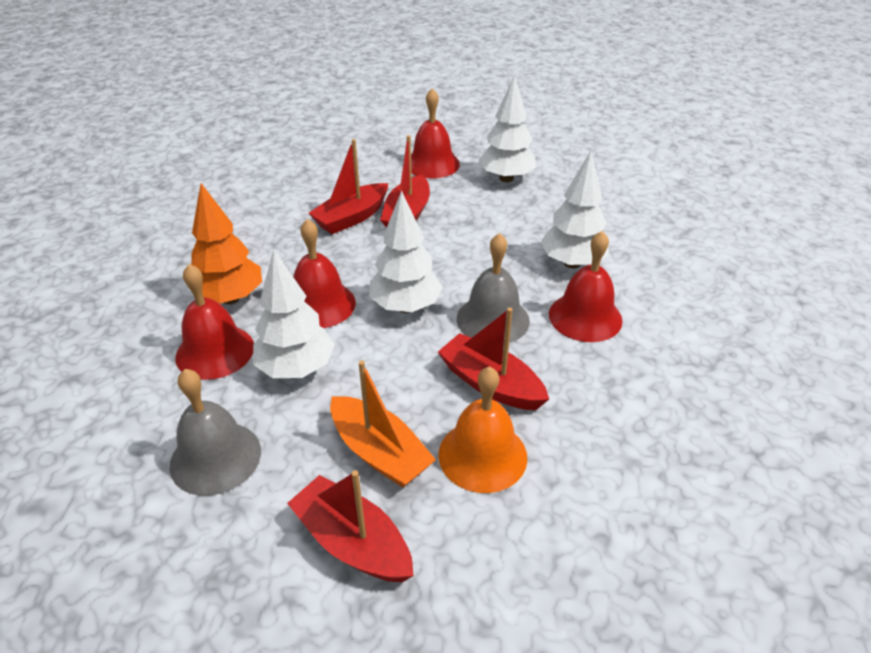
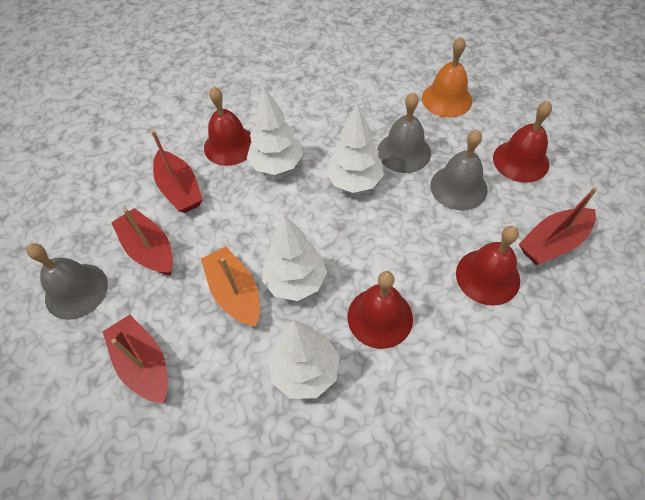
grey bell: [169,369,261,496] [457,233,530,343] = 2 -> [27,243,108,320] [377,92,431,173] [430,129,488,211] = 3
orange tree: [191,183,262,304] = 1 -> none = 0

